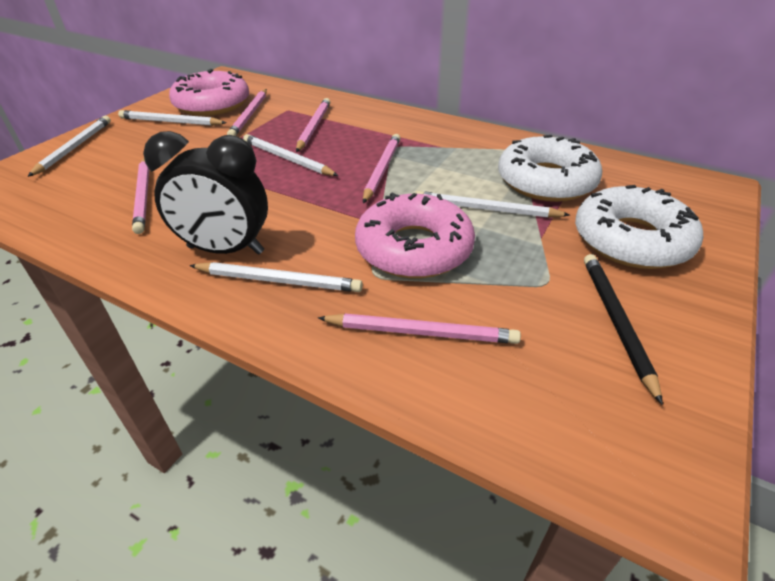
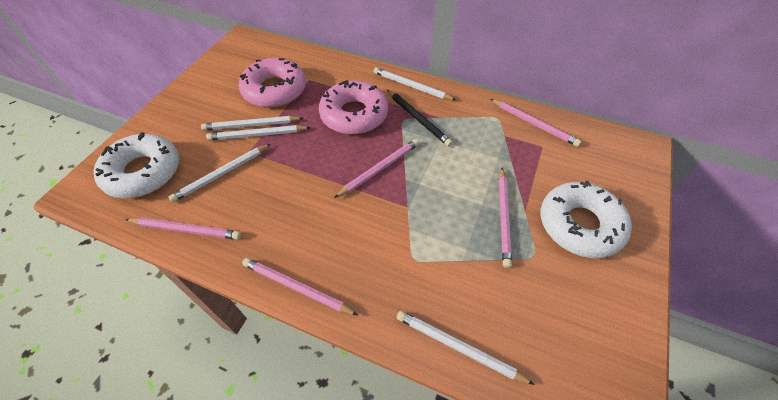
black clock: [143,131,268,255] = 1 -> none = 0

